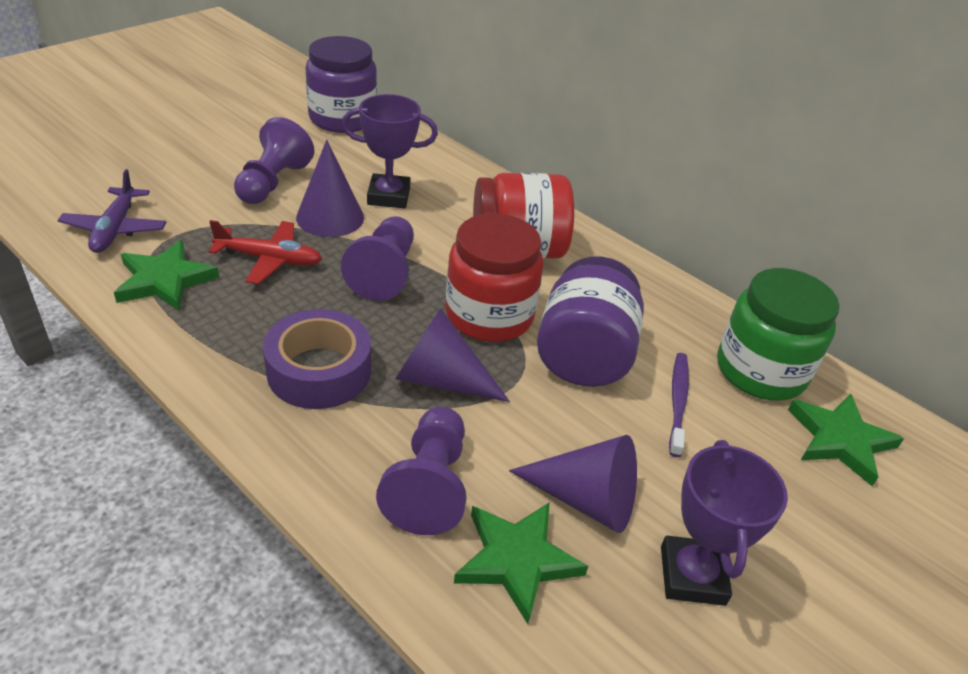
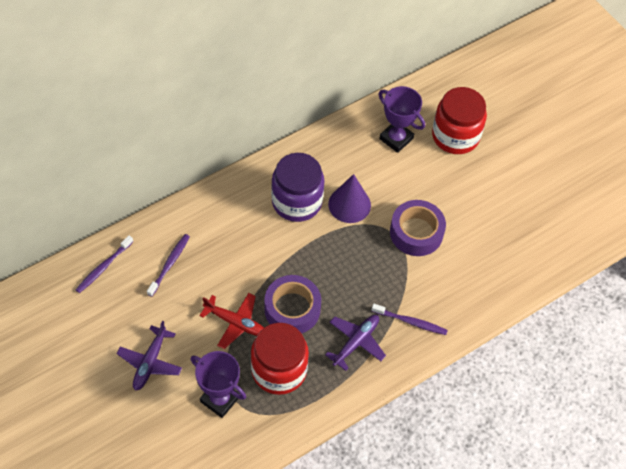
green jar: [717,268,840,401] = 1 -> none = 0
green star: [114,240,219,311] [454,503,588,624] [788,394,904,486] = 3 -> none = 0
purple cone: [296,140,364,237] [396,308,510,402] [509,435,637,533] = 3 -> [328,174,371,223] = 1
purple jar: [305,36,377,133] [537,256,644,387] = 2 -> [271,153,324,222] = 1
purple pawn: [234,117,315,204] [341,216,414,301] [376,407,467,535] = 3 -> none = 0
purple plane: [58,169,166,253] = 1 -> [117,321,182,391] [325,315,386,371] = 2
purple tape: [263,309,371,409] = 1 -> [264,275,321,333] [390,200,446,256] = 2
purple toothbrush: [669,353,689,457] = 1 -> [75,235,133,293] [147,234,190,297] [372,304,448,335] = 3

